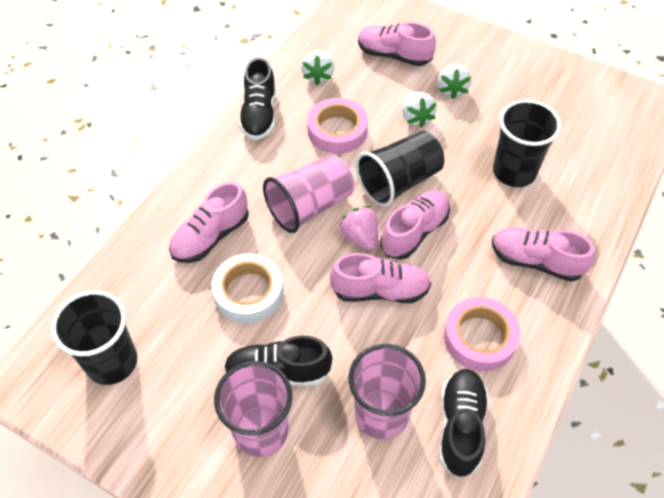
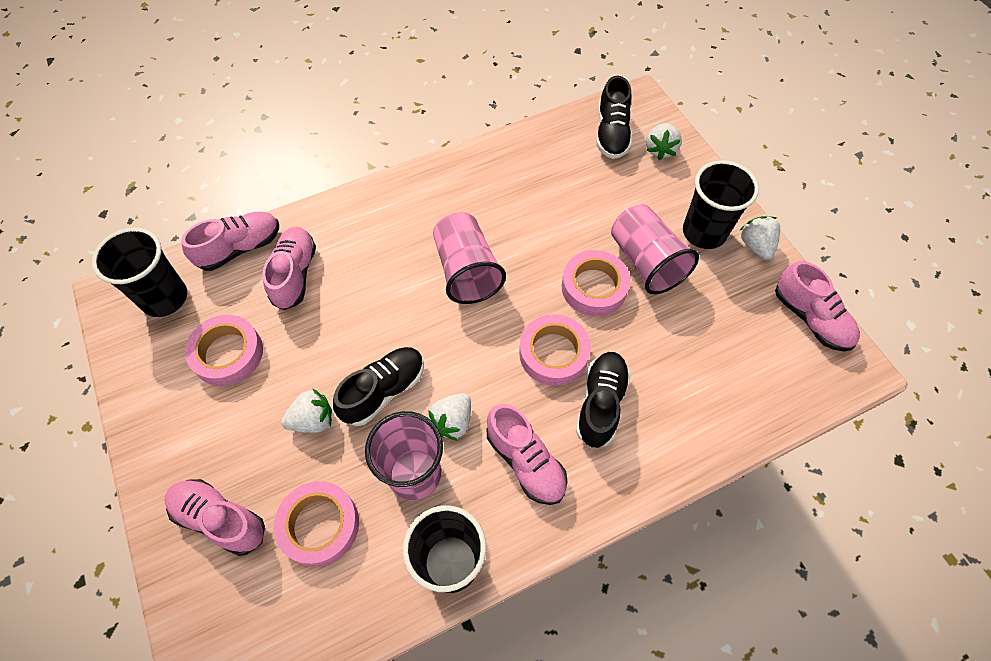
pink strawberry: [339,206,378,251] = 1 -> none = 0
pink tape: [307,98,368,154] [444,297,520,371] = 2 -> [185,315,263,386] [274,481,359,567] [519,314,591,386] [561,250,630,316] = 4
white strawberry: [301,50,334,85] [402,92,437,128] [438,63,472,99] = 3 -> [281,388,332,433] [428,393,471,441] [646,123,682,160] [739,216,780,260] = 4
white tape: [212,253,283,323] = 1 -> none = 0

